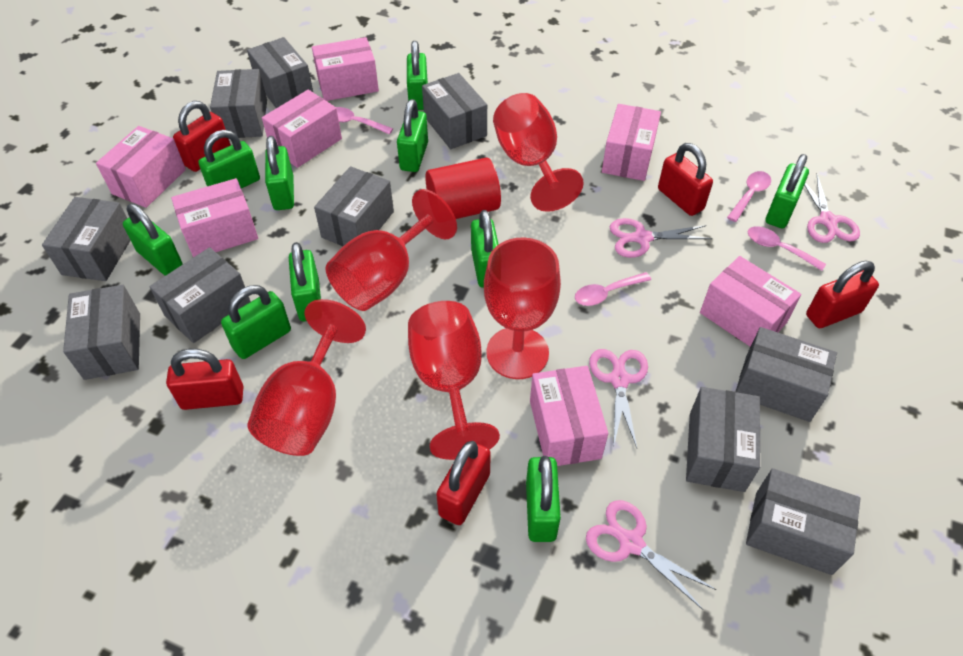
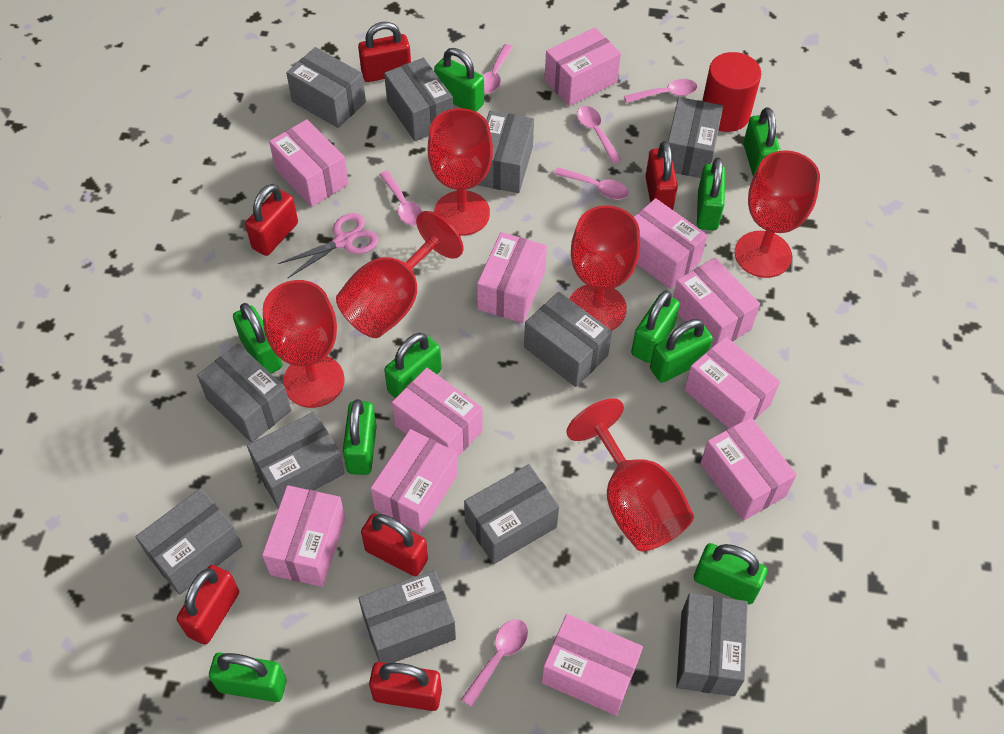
grey box: [42,197,131,281] [63,285,140,380] [149,247,251,343] [210,69,267,138] [247,37,313,108] [314,166,394,246] [422,73,487,149] [686,387,760,492] [736,327,837,422] [746,468,861,575] = 10 -> [136,488,242,595] [197,344,291,443] [247,411,344,509] [286,47,366,128] [358,570,456,663] [384,57,453,141] [464,464,559,564] [478,110,534,193] [524,292,612,387] [668,97,723,178] [676,593,748,696] = 11
pink box: [96,126,186,208] [171,178,258,258] [262,90,342,168] [312,37,379,101] [530,366,608,466] [602,104,661,181] [700,256,801,347] = 7 -> [262,485,346,587] [269,119,349,207] [370,429,458,533] [392,368,483,458] [477,232,547,323] [542,614,643,716] [544,28,621,106] [634,198,707,289] [673,258,760,349] [684,336,780,428] [700,417,797,521] = 11
pink scissors: [586,500,717,610] [589,349,648,448] [610,218,712,258] [804,174,860,243] = 4 -> [278,213,379,278] = 1
pink spoon: [336,107,393,135] [575,272,651,306] [727,171,771,222] [748,226,826,271] = 4 -> [379,171,423,226] [461,619,528,707] [482,44,513,94] [554,167,629,200] [577,106,621,163] [624,79,697,103] = 6
red goblet: [247,299,366,456] [326,189,457,311] [408,301,500,460] [484,237,561,379] [493,93,584,212] = 5 -> [263,280,345,408] [336,211,463,338] [428,108,493,236] [566,398,694,551] [570,205,640,330] [735,150,820,278] = 6
red padlock: [166,349,244,410] [173,101,231,172] [436,441,491,525] [658,143,713,216] [806,260,879,328] = 5 -> [177,565,239,645] [245,184,298,256] [358,22,411,82] [361,513,428,576] [369,662,442,711] [645,141,678,210] = 6

